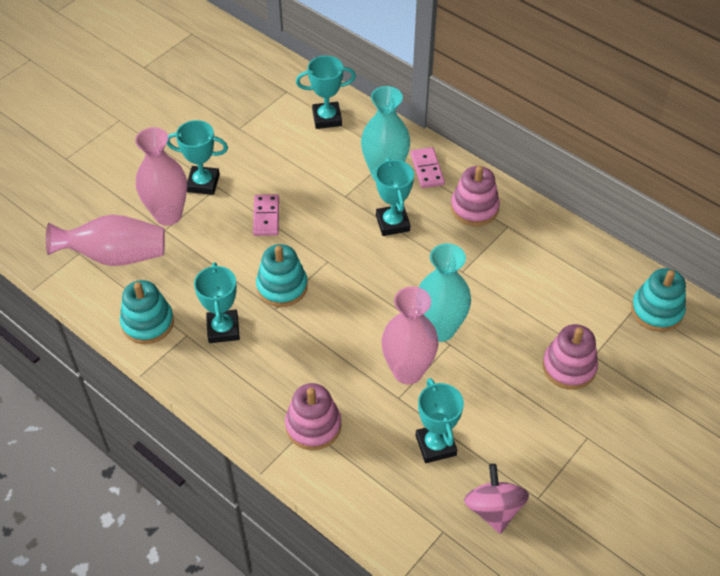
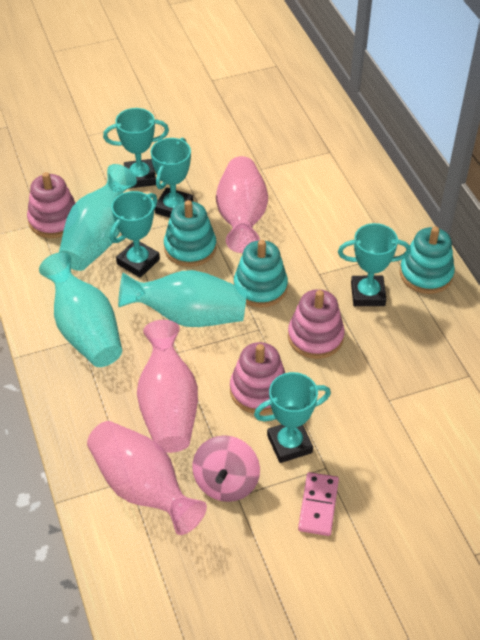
pink domino: [253,194,279,236] [411,147,445,188] = 2 -> [298,472,339,536] = 1
turquoise vase: [361,86,410,181] [419,243,471,342] = 2 -> [39,252,122,367] [59,164,137,271] [118,270,247,327] = 3

